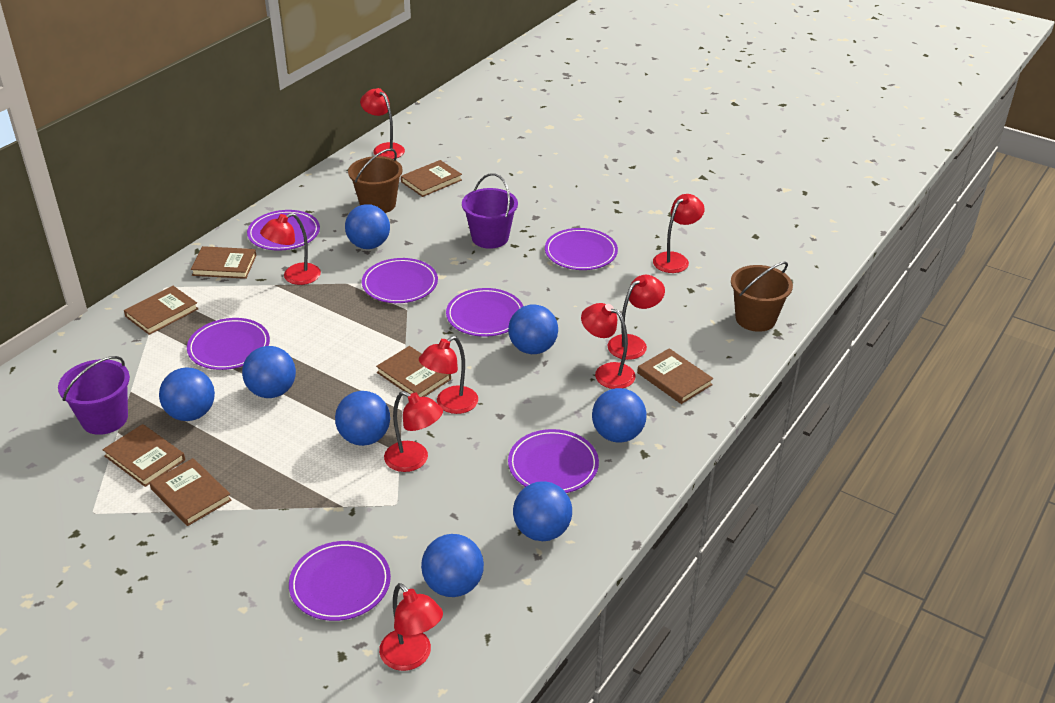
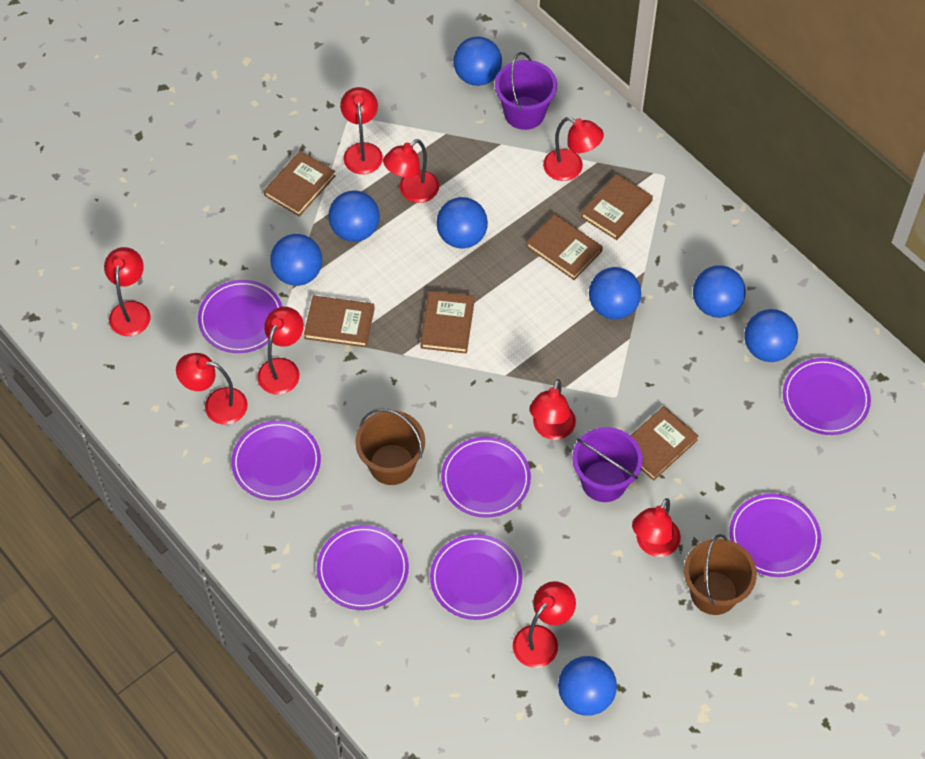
brown book: [102,424,185,487] [124,286,198,335] [149,458,232,526] [191,246,256,279] [376,346,451,397] [401,160,462,197] [637,348,713,404] = 7 -> [264,151,335,216] [304,296,375,347] [420,291,475,354] [526,214,603,280] [581,174,653,240] [630,406,699,481] = 6
red lamp: [260,213,321,285] [360,88,405,159] [379,583,443,671] [384,391,443,472] [419,336,478,414] [581,303,636,389] [607,275,665,360] [653,194,705,273] = 8 -> [104,247,150,336] [176,353,248,425] [257,307,304,395] [340,87,383,174] [383,139,439,203] [513,581,576,668] [529,379,576,440] [543,117,604,181] [632,498,681,557] = 9

